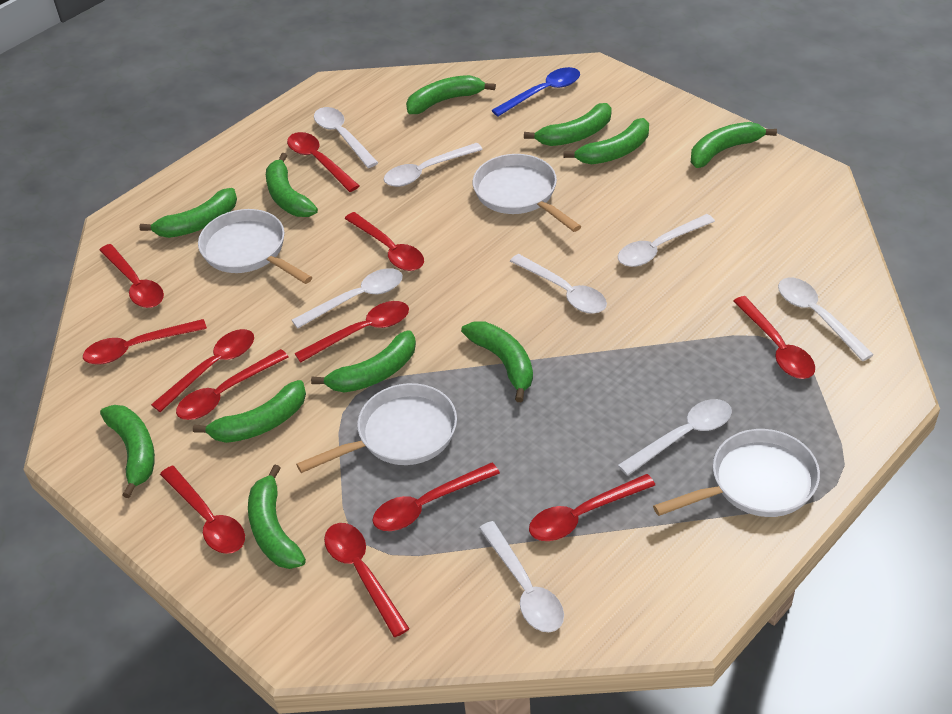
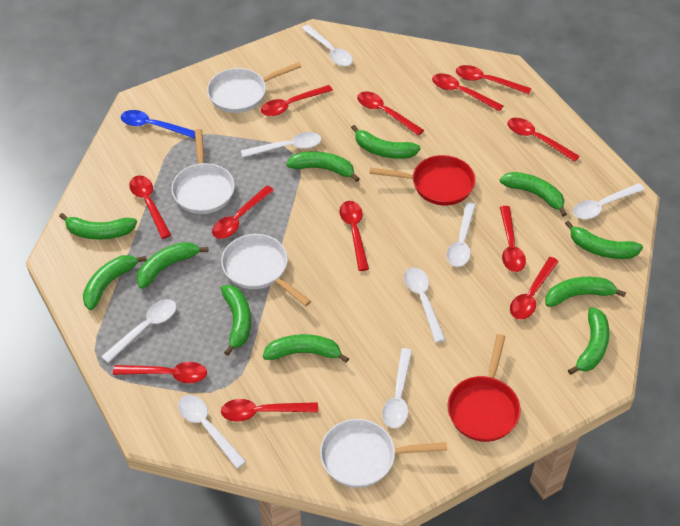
red pan: none = 0 -> [370,155,476,206] [447,334,521,442] = 2

